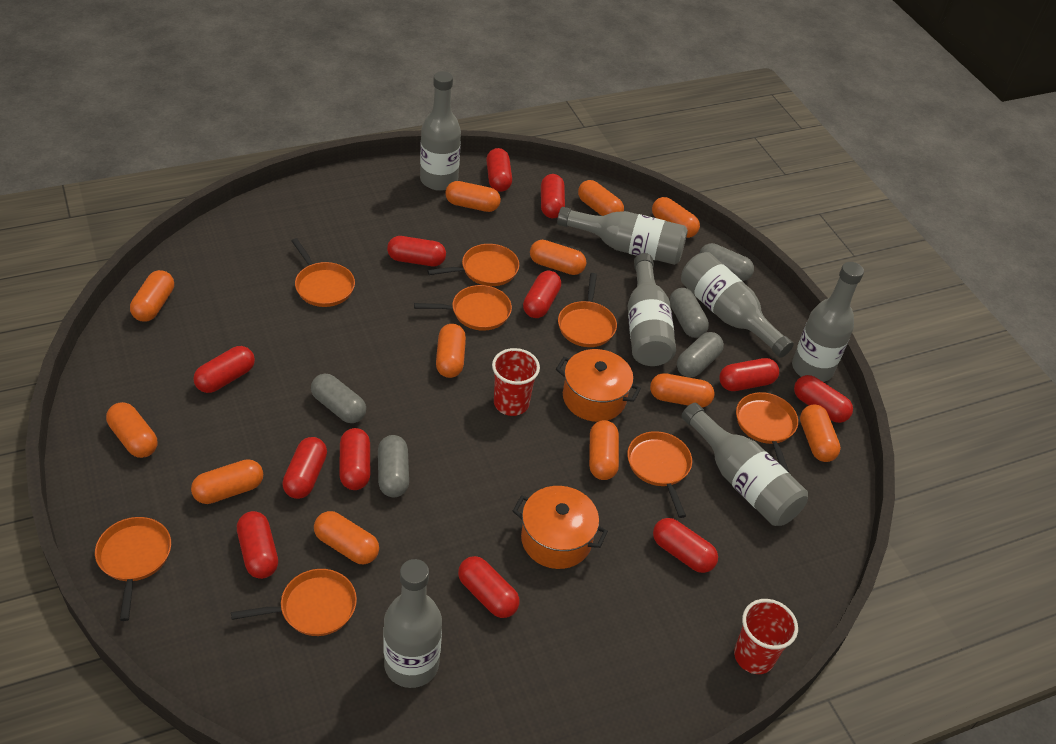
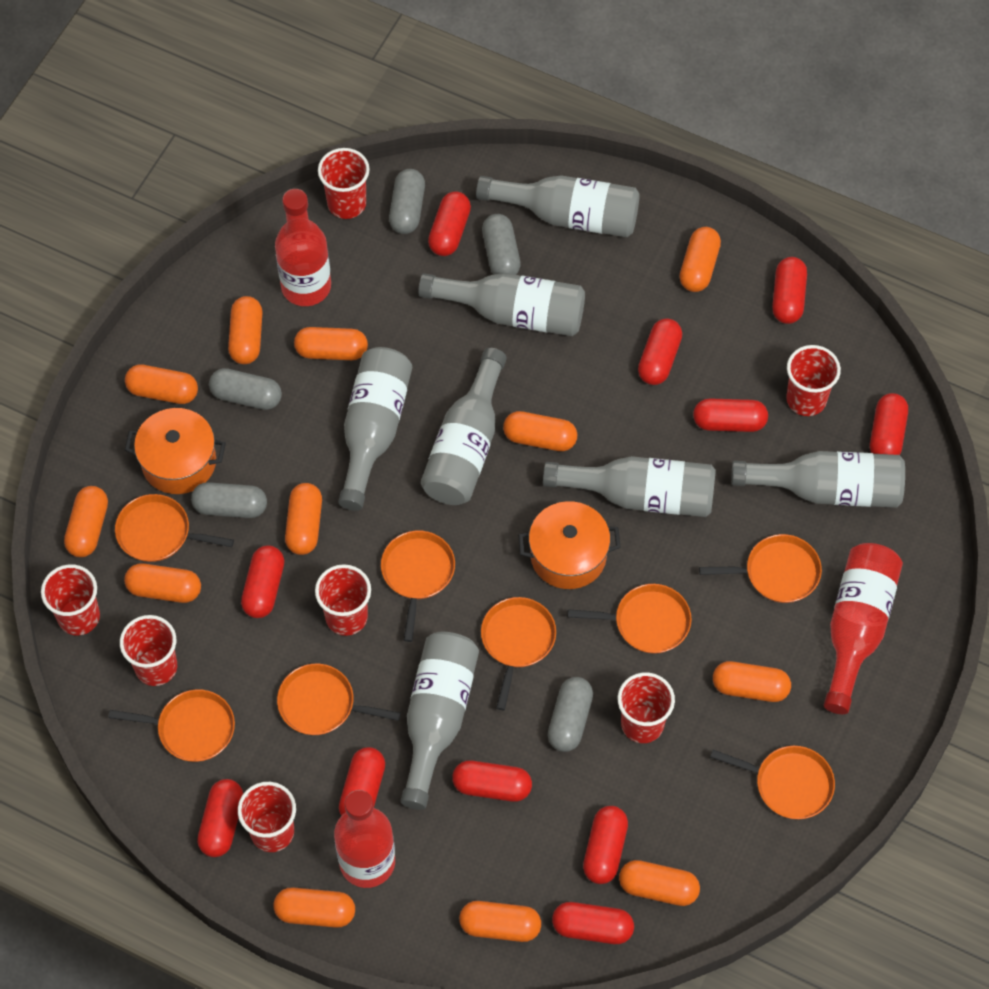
red bottle: none = 0 -> [275,189,331,306] [334,790,395,888] [824,543,903,714] = 3
red capsule: [193,346,255,393] [237,511,278,579] [282,437,327,499] [339,428,370,490] [387,236,446,266] [458,556,519,618] [486,148,512,192] [523,271,561,318] [541,174,565,218] [653,518,718,573] [719,358,779,391] [794,375,853,423] = 12 -> [197,779,243,857] [241,546,284,618] [339,747,385,816] [428,191,471,256] [452,760,532,802] [552,902,634,944] [583,806,628,884] [638,318,682,385] [693,398,768,432] [772,257,807,324] [870,393,908,455] = 11
red cup: [492,348,540,416] [734,599,798,674] = 2 -> [41,564,100,635] [120,615,177,686] [238,782,296,852] [315,564,371,636] [318,148,370,219] [618,672,675,743] [786,345,841,416] = 7

